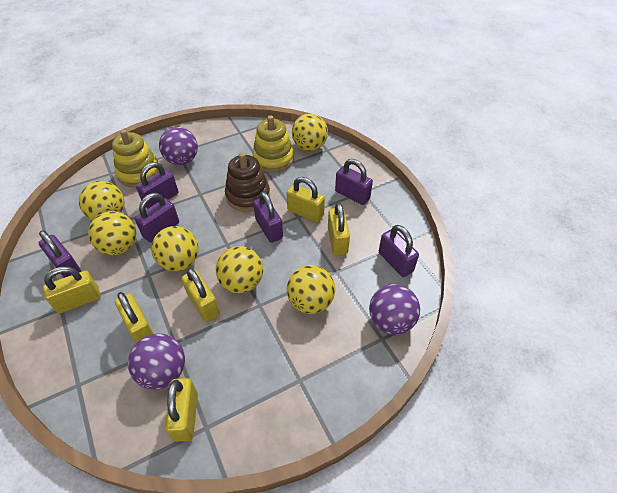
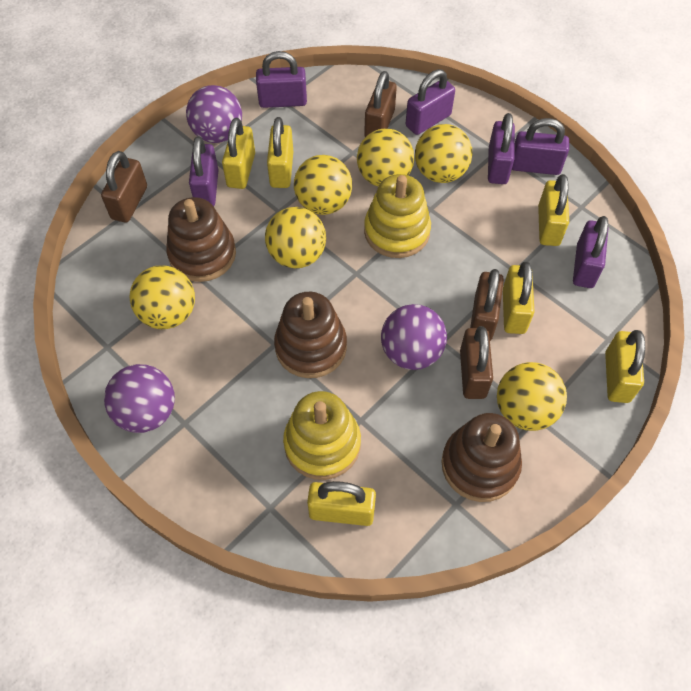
brown padlock: none = 0 -> [101,151,147,223] [364,71,397,137] [460,326,493,399] [470,269,504,341] = 4
brown stacking toy: [225,152,270,212] = 1 -> [166,197,236,282] [274,292,347,378] [441,413,522,502] = 3

